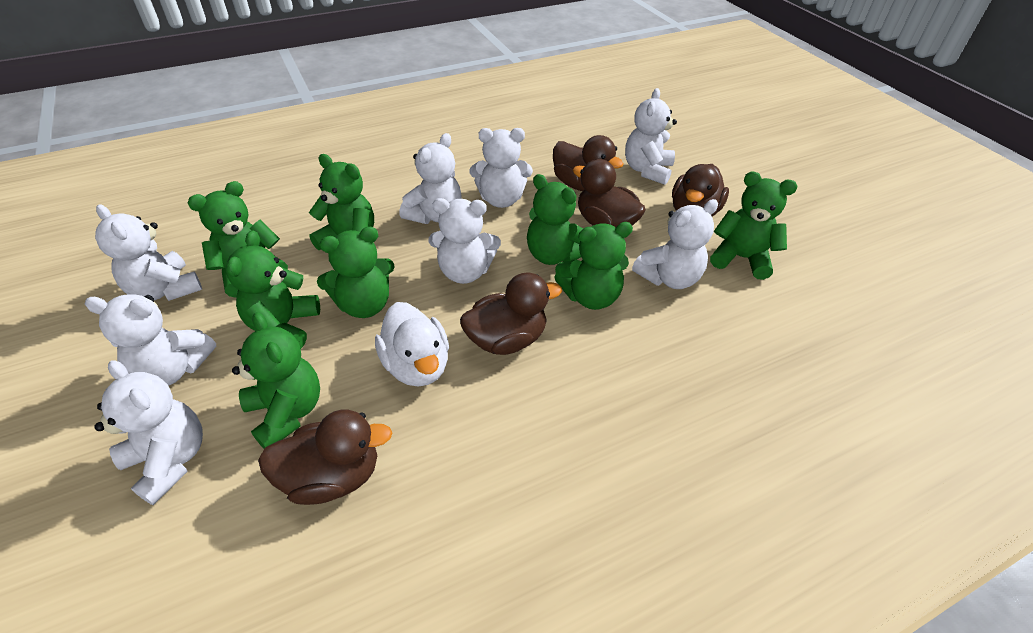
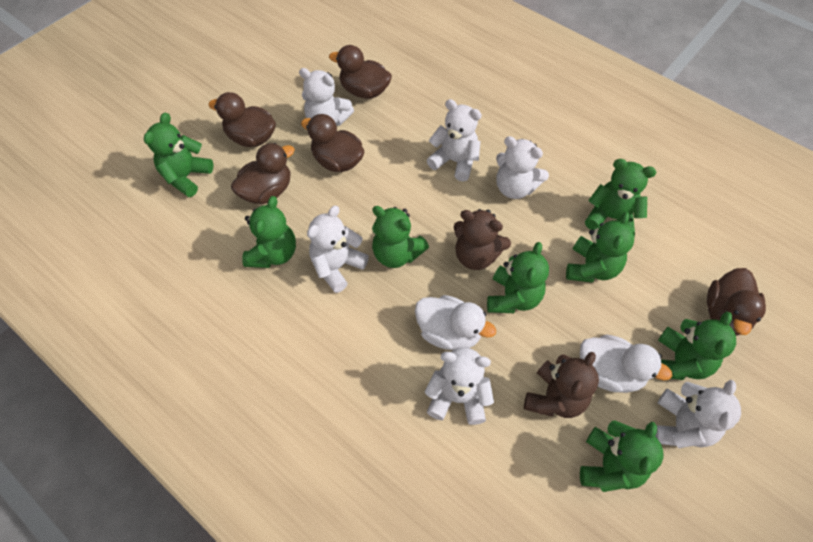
brown teddy bear: none = 0 -> [454,209,511,270] [524,352,599,418] = 2
white duck: [375,302,449,387] = 1 -> [415,295,496,350] [580,334,672,393] = 2
white teddy bear: [85,294,217,386] [94,360,203,505] [95,204,202,301] [400,133,462,224] [429,198,501,284] [470,128,533,208] [625,88,677,185] [632,199,718,289] = 8 -> [299,68,354,126] [307,206,369,293] [425,347,494,425] [427,99,482,182] [496,136,549,199] [655,380,741,448] = 6

